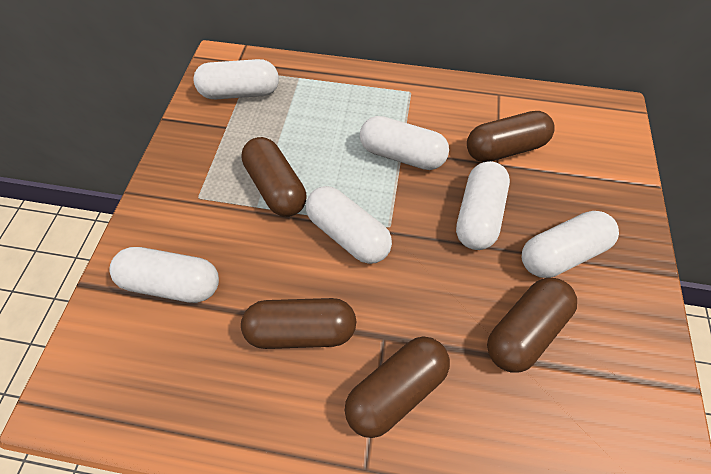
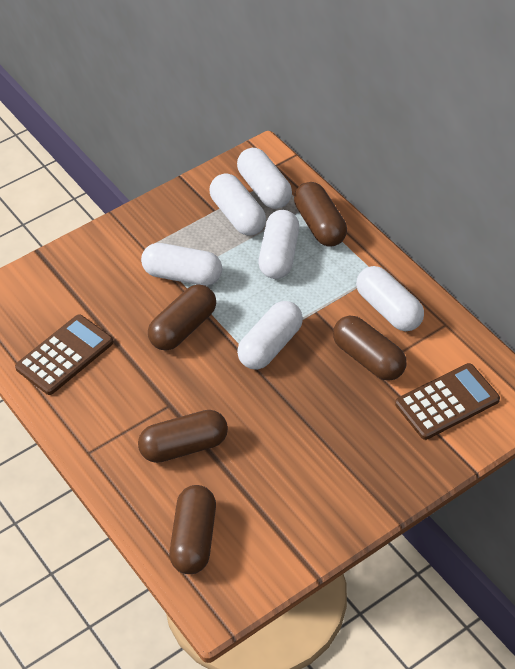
brown calculator: none = 0 -> [15,315,113,395] [395,363,500,440] = 2

